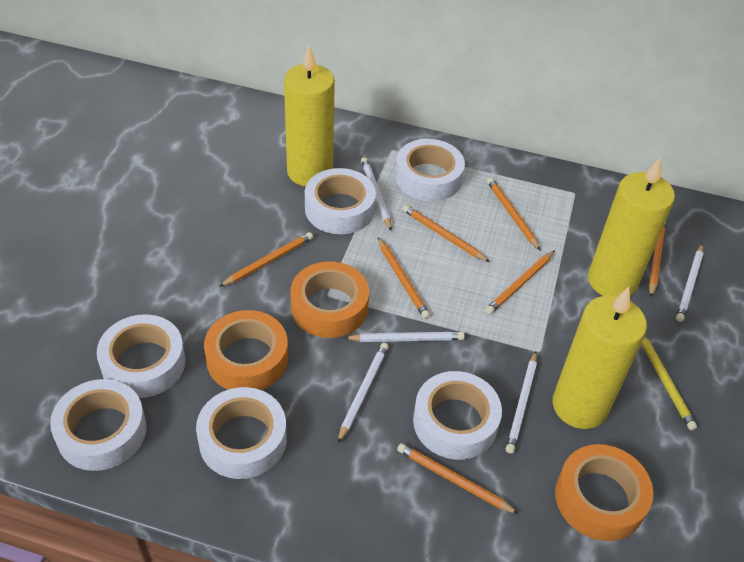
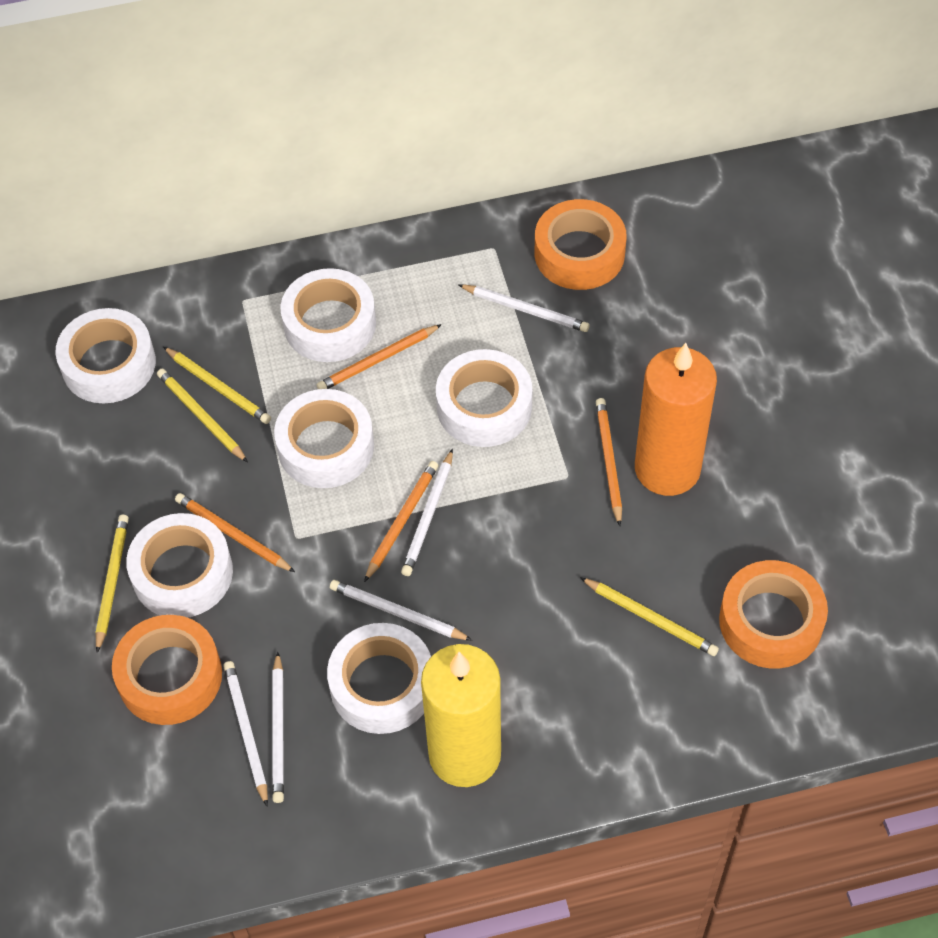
orange candle: none = 0 -> [635,343,717,496] = 1
orange pencil: [219,232,313,287] [378,237,430,319] [397,443,519,514] [402,205,490,262] [485,250,555,314] [487,178,541,251] [649,222,666,297] = 7 -> [175,493,295,572] [317,324,442,389] [364,461,439,582] [596,398,622,526] = 4
yellow candle: [284,45,335,187] [553,287,647,429] [588,157,675,296] = 3 -> [421,644,501,787] = 1
yellow pencil: [641,336,697,430] = 1 -> [95,515,129,653] [157,369,248,462] [163,347,271,424] [580,577,719,656] = 4

